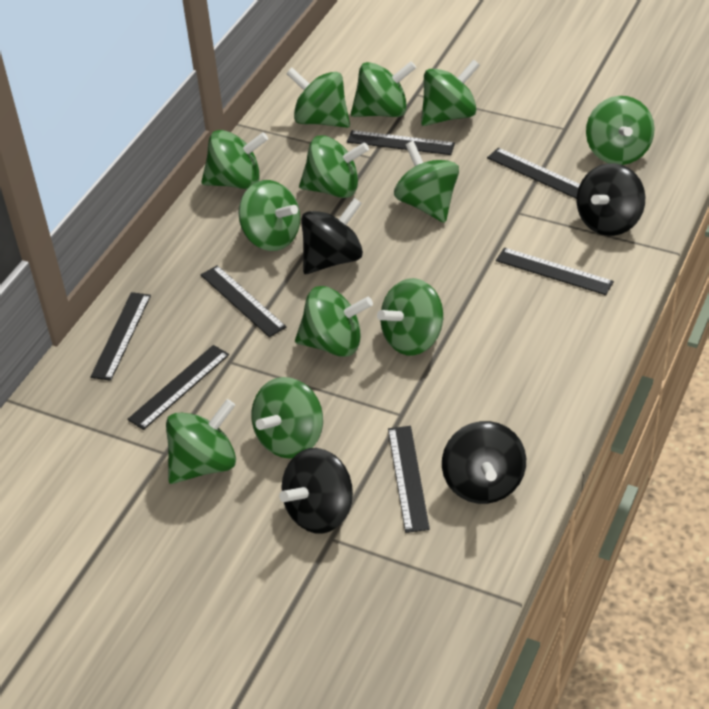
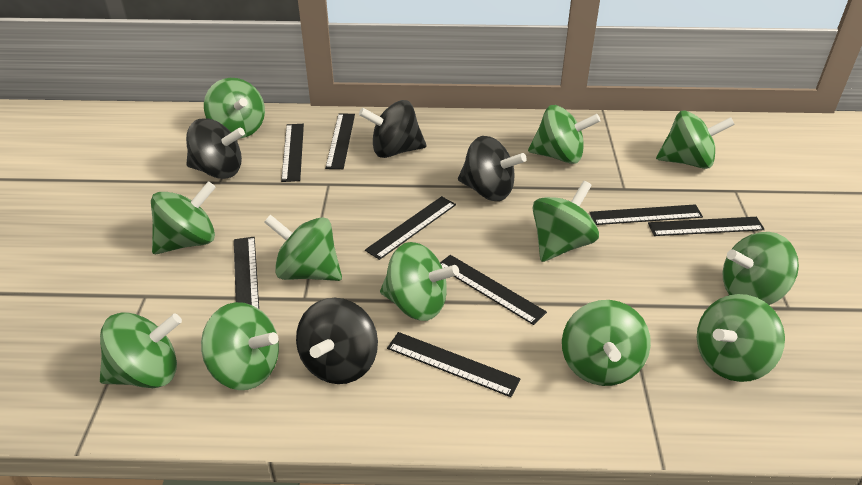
black ruler: [90,292,151,381] [127,345,229,430] [201,265,286,337] [347,130,455,155] [388,426,430,533] [487,148,580,199] [496,248,614,295] = 7 -> [234,237,259,309] [281,124,304,182] [325,113,355,169] [365,196,456,260] [387,332,520,397] [440,255,547,325] [589,204,703,225] [648,217,765,236] = 8

